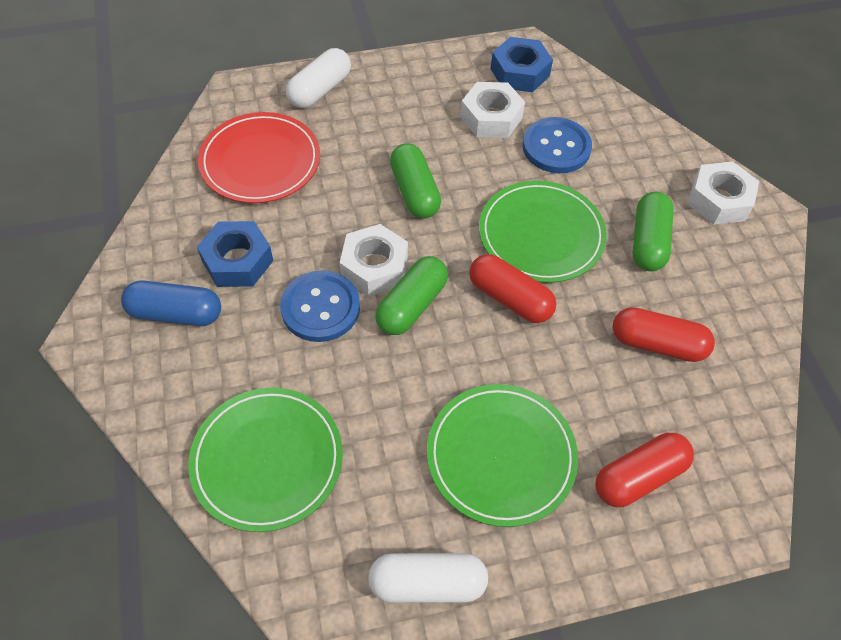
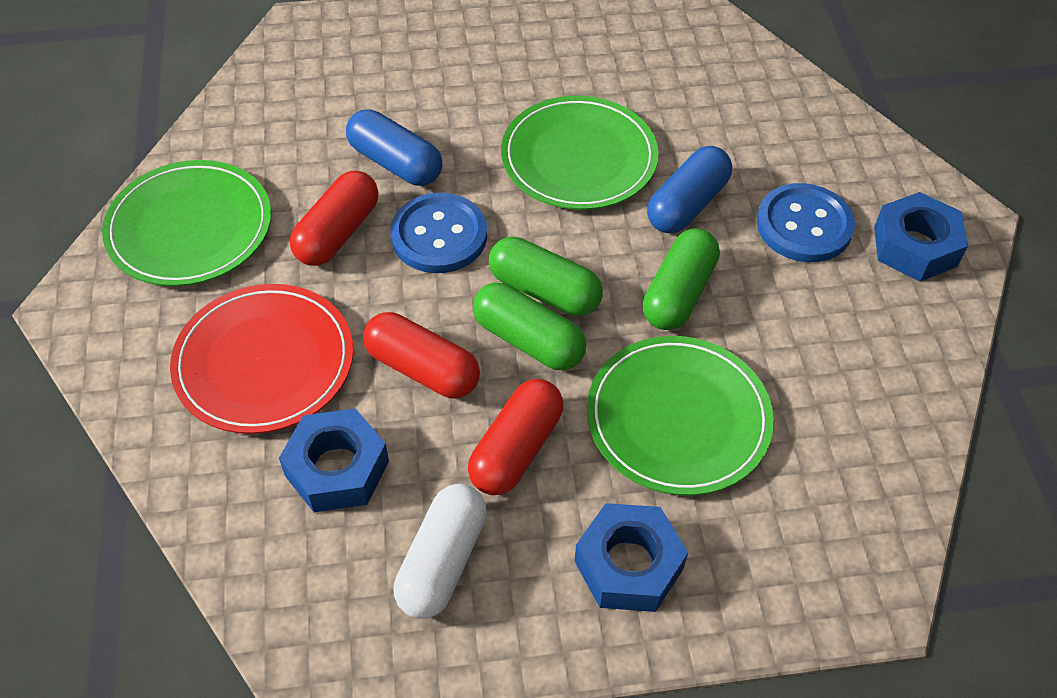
blue capsule: [121,280,221,326] = 1 -> [346,109,443,186] [647,146,732,234] = 2
blue nut: [197,221,273,287] [491,37,553,92] = 2 -> [279,408,389,512] [574,503,688,612] [874,192,968,281] = 3
white capsule: [286,48,351,108] [368,553,488,603] = 2 -> [393,484,487,619] = 1
white nut: [340,224,408,296] [460,82,525,138] [688,161,759,225] = 3 -> none = 0

